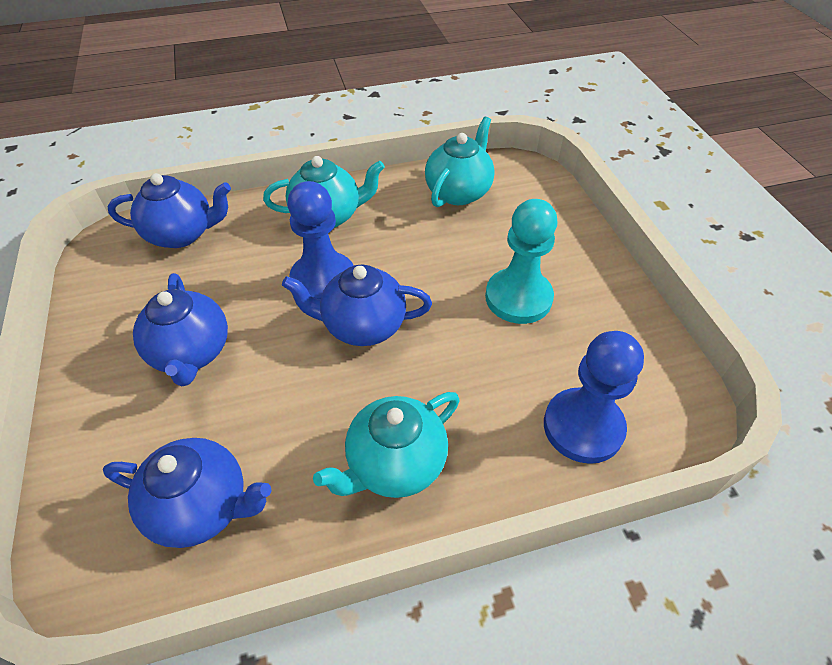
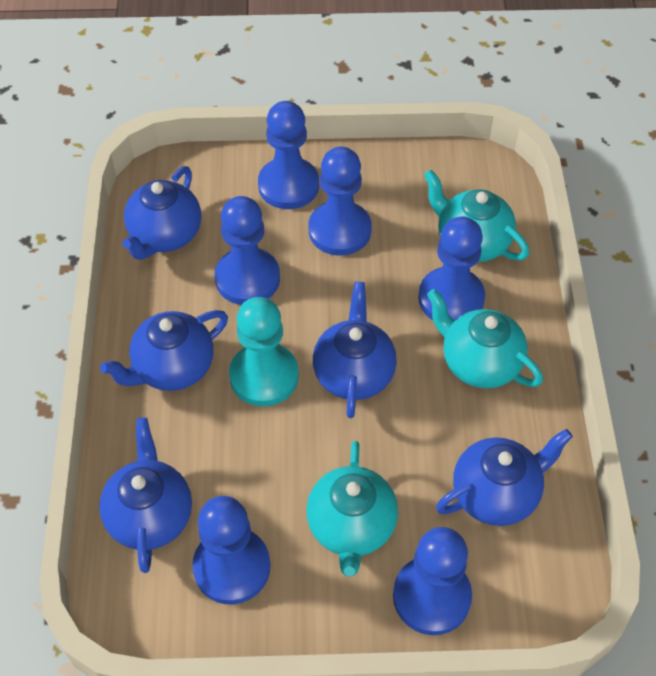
blue pawn: [287,181,354,300] [544,331,644,464] = 2 -> [192,496,270,605] [215,196,280,305] [258,101,319,209] [309,147,372,255] [393,527,472,635] [418,216,485,321] = 6
blue teapot: [103,438,272,548] [107,173,231,248] [133,273,228,386] [282,265,432,346] = 4 -> [99,417,192,573] [100,310,228,391] [123,166,201,260] [313,282,397,418] [436,429,573,526] = 5

